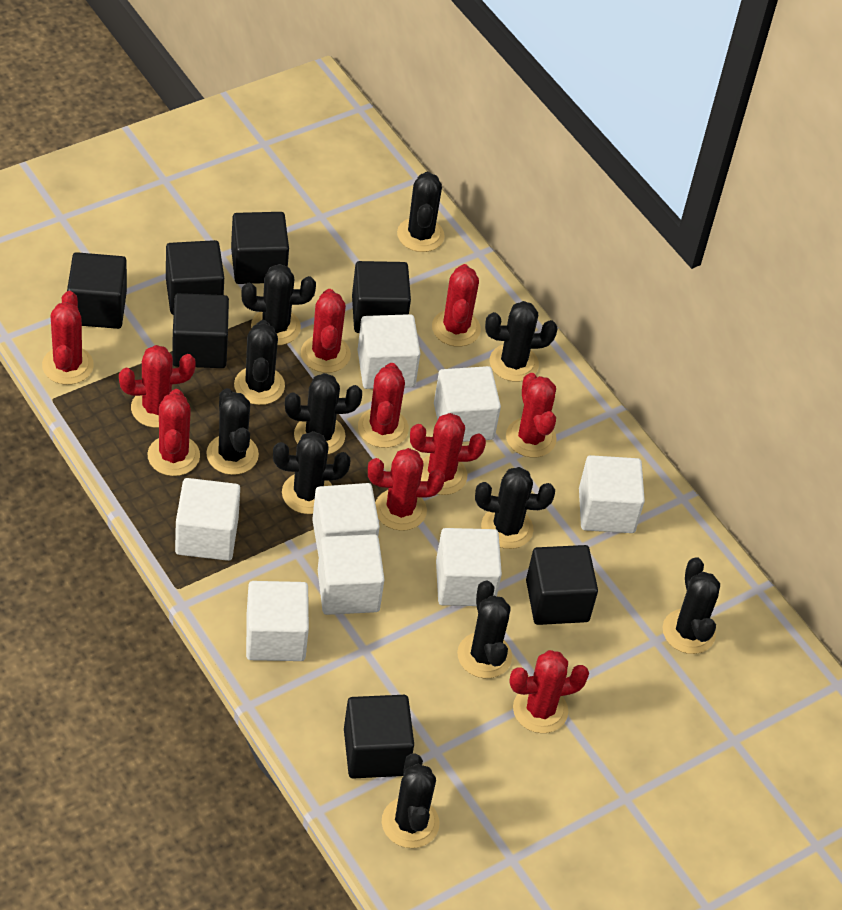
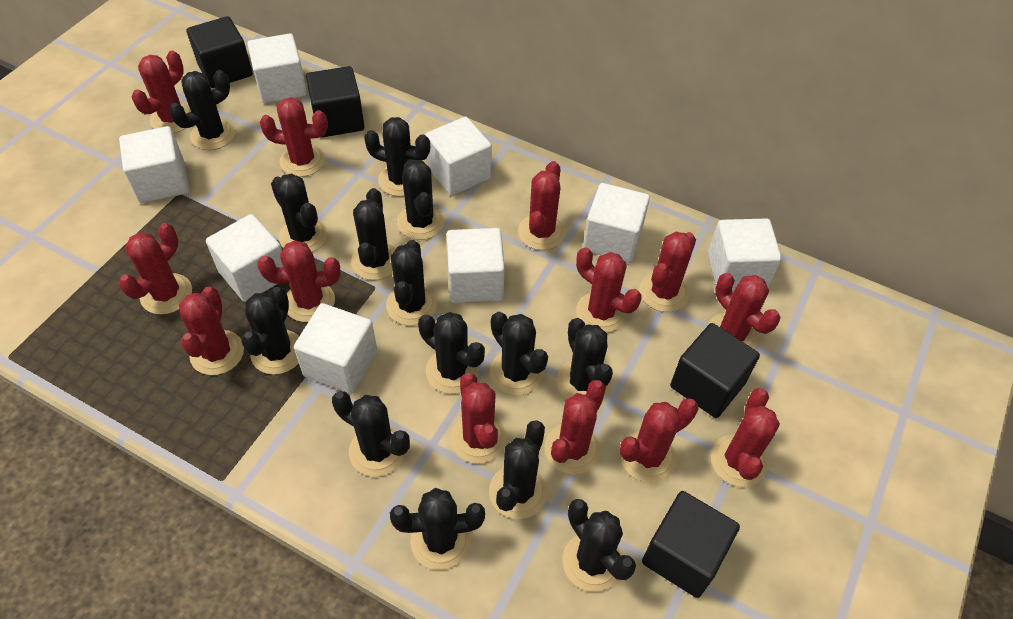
black cactus: [206,388,259,475] [234,320,285,405] [242,264,316,345] [273,431,350,514] [285,373,362,454] [382,754,440,848] [397,172,445,252] [457,581,512,678] [475,467,555,549] [485,301,558,382] [663,557,720,654] = 11 -> [169,70,235,150] [241,287,299,375] [271,173,328,252] [332,391,410,477] [351,188,396,280] [364,117,430,197] [386,240,437,326] [390,488,485,570] [397,159,444,240] [418,312,485,394] [489,420,547,519] [490,312,548,395] [557,318,613,399] [562,499,636,592] = 14
black cube: [67,252,127,329] [166,240,224,315] [172,293,229,368] [231,212,289,284] [344,695,414,779] [352,261,411,333] [526,545,598,625] = 7 -> [186,16,253,88] [306,66,364,138] [642,491,740,598] [670,323,760,418] = 4
red cactus: [42,291,94,385] [119,345,196,428] [147,389,200,476] [301,289,351,373] [358,363,409,448] [368,448,445,531] [410,413,486,495] [432,264,481,347] [506,373,557,458] [509,650,589,733] = 10 -> [118,223,192,315] [132,51,191,133] [179,286,244,375] [258,240,341,322] [260,97,328,177] [450,373,507,464] [518,161,565,250] [544,380,606,475] [576,247,641,333] [620,398,698,483] [639,232,696,312] [708,273,781,349] [711,388,780,487] = 13

